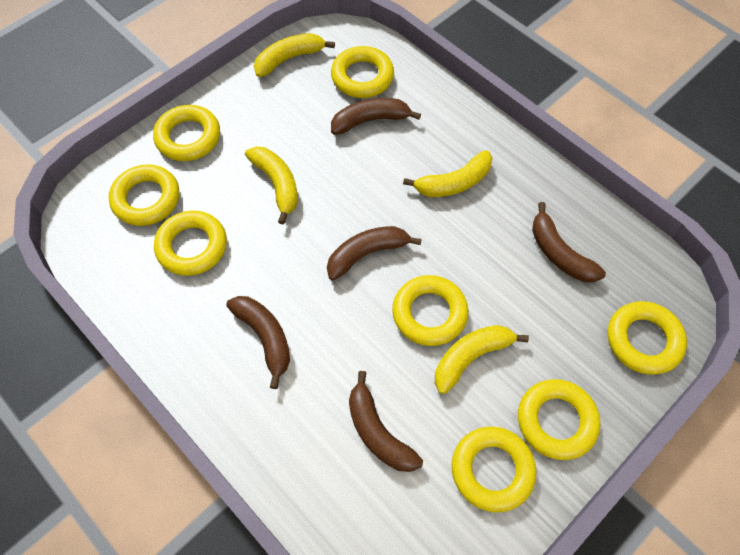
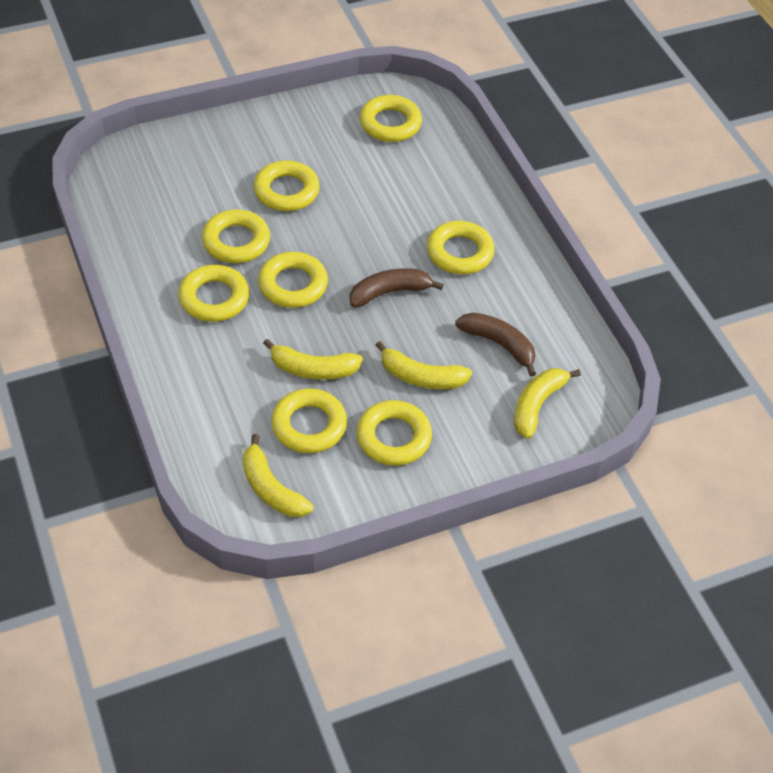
brown banana: [226,296,290,389] [327,226,422,281] [331,98,421,135] [349,371,423,472] [532,202,606,282] = 5 -> [350,268,444,307] [455,313,536,376] = 2

